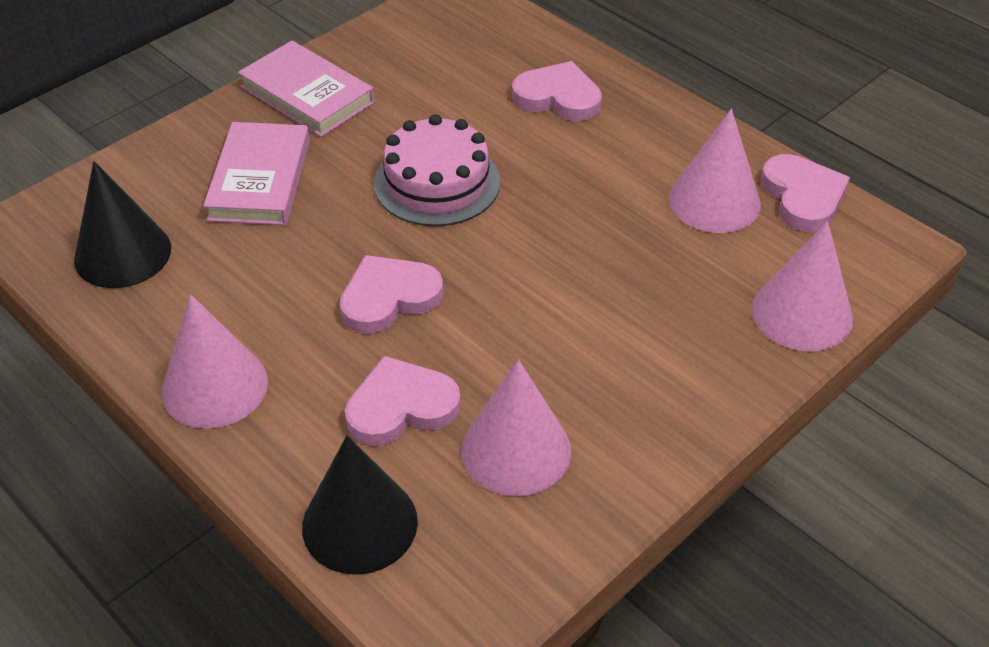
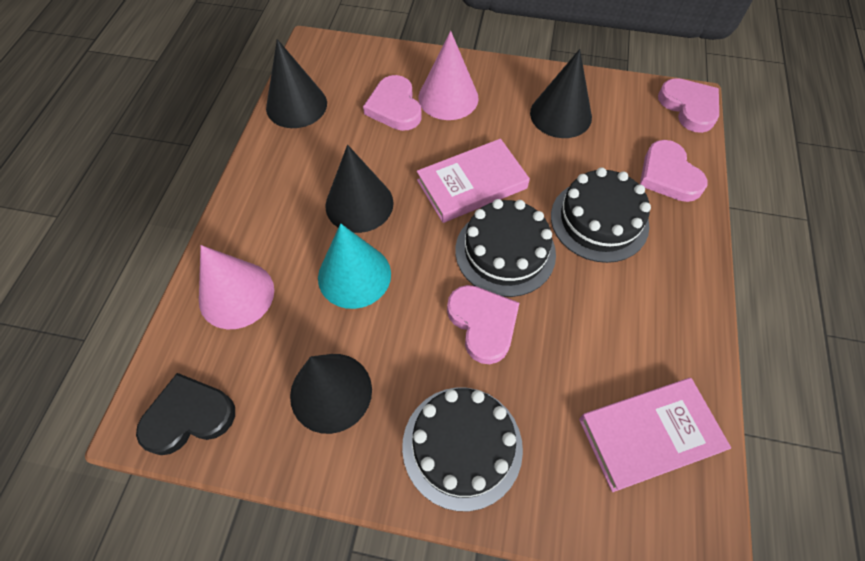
black cake: none = 0 -> [402,388,523,511] [455,199,556,297] [551,167,651,263] = 3
black cone: [74,161,171,288] [302,435,418,575] = 2 -> [266,39,327,128] [290,354,372,434] [325,145,394,233] [530,49,592,138] = 4
black heart: none = 0 -> [136,373,235,455] = 1
pink cake: [374,114,501,226] = 1 -> none = 0
pink cone: [162,295,268,429] [462,360,571,496] [669,109,761,233] [752,221,853,352] = 4 -> [199,245,274,329] [418,31,479,120] = 2
turquoise cone: none = 0 -> [318,223,391,309] = 1

